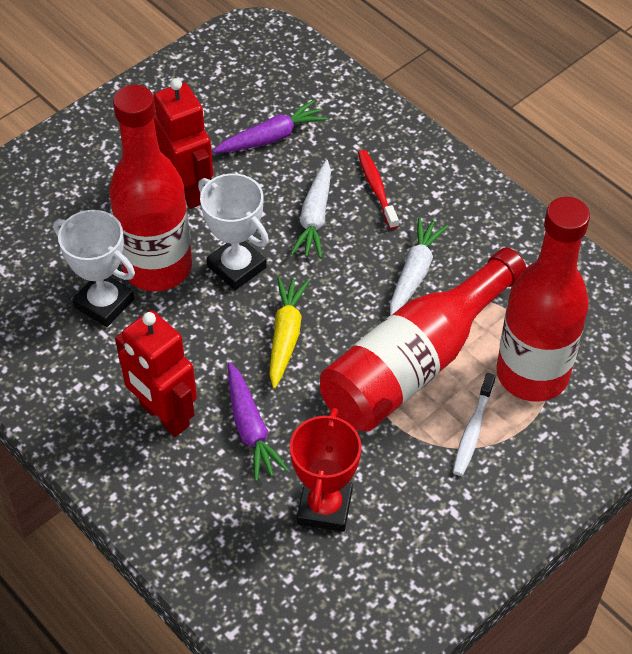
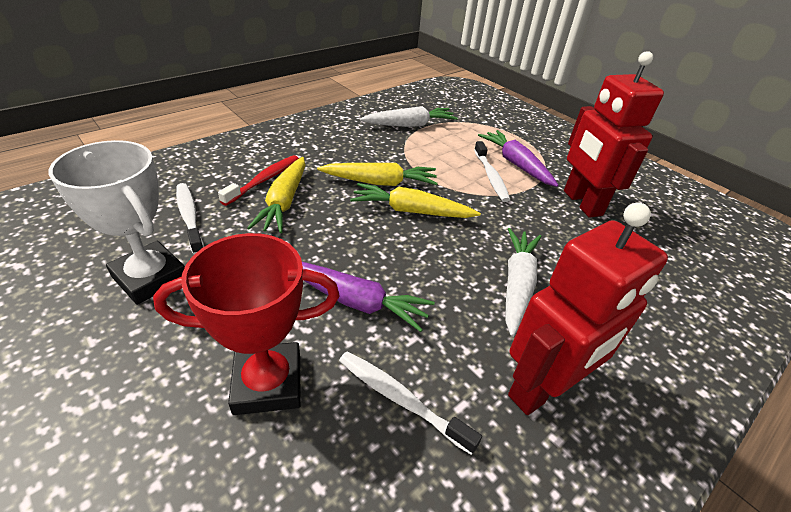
red bottle: [109,85,192,291] [320,248,526,432] [496,197,590,402] = 3 -> none = 0
white toothbrush: [453,373,496,476] = 1 -> [176,183,204,254] [339,352,482,455] [474,141,510,202] = 3
white trophy: [53,210,135,327] [198,173,269,290] = 2 -> [49,140,185,305] = 1
yellow carrot: [269,277,309,389] = 1 -> [247,157,305,233] [317,163,438,186] [350,183,481,218] = 3

